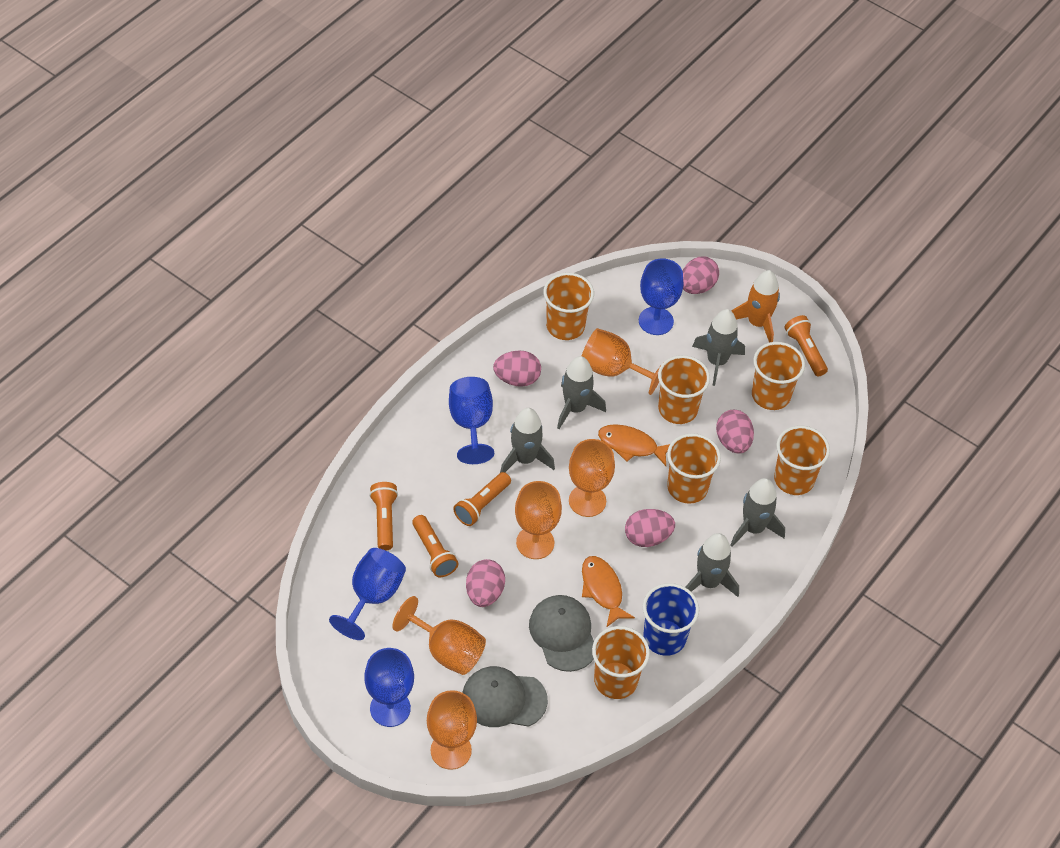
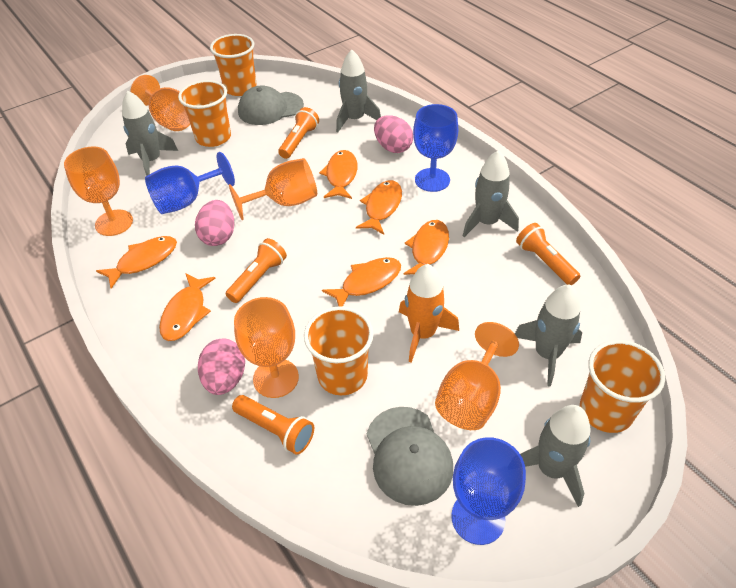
blue cup: [643,583,699,656] = 1 -> none = 0
blue goblet: [329,548,406,640] [364,648,414,727] [449,377,494,464] [639,258,683,335] = 4 -> [145,152,235,214] [413,104,458,192] [451,437,526,545] = 3
orange cup: [543,272,594,340] [592,626,650,699] [658,355,710,424] [667,433,721,504] [752,342,805,410] [774,426,830,495] = 6 -> [178,80,231,147] [210,34,257,96] [304,306,374,395] [580,340,665,433] = 4
orange fish: [582,556,635,628] [598,424,670,466] = 2 -> [96,236,177,289] [159,273,216,341] [319,150,357,199] [322,257,401,307] [356,180,402,234] [403,220,449,275] = 6
pink egg: [466,559,505,607] [493,350,541,387] [625,509,675,547] [683,257,719,294] [716,410,754,454] = 5 -> [195,200,234,246] [198,338,245,395] [374,115,413,153] = 3

